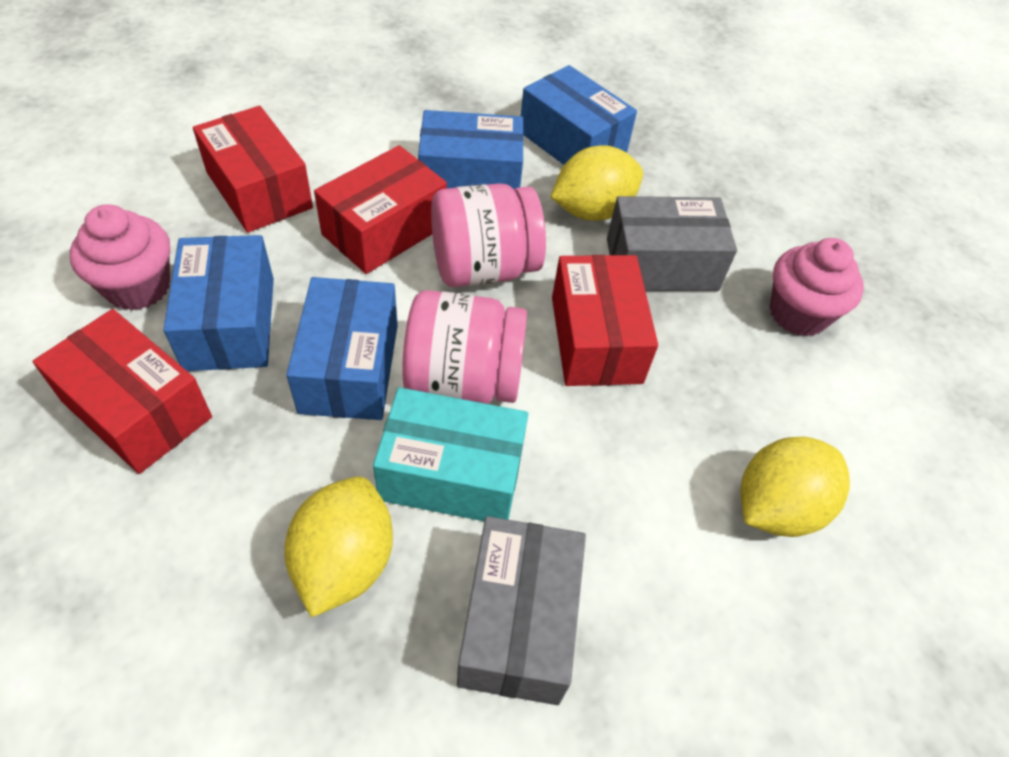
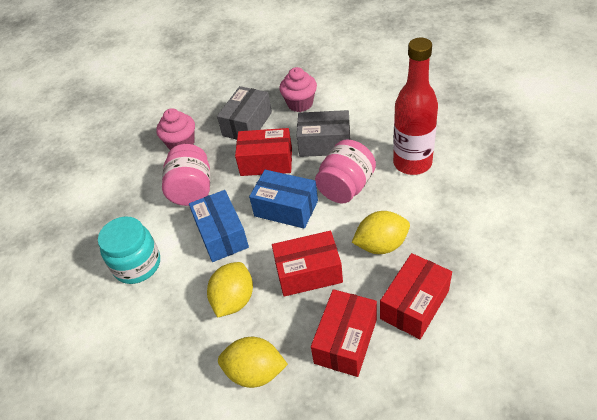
blue box: [163,235,274,371] [286,277,398,420] [418,110,524,189] [521,65,637,165] = 4 -> [189,190,249,262] [249,170,318,229] = 2
red bottle: none = 0 -> [393,38,438,175] = 1
turquoise box: [373,387,528,521] = 1 -> none = 0
turquoise jar: none = 0 -> [98,216,160,284] = 1

